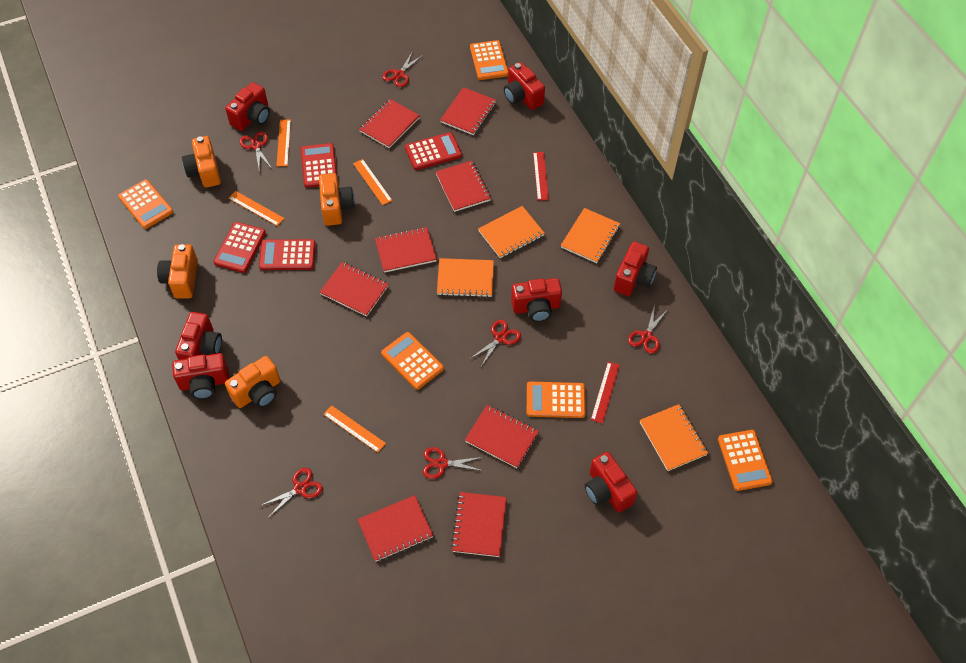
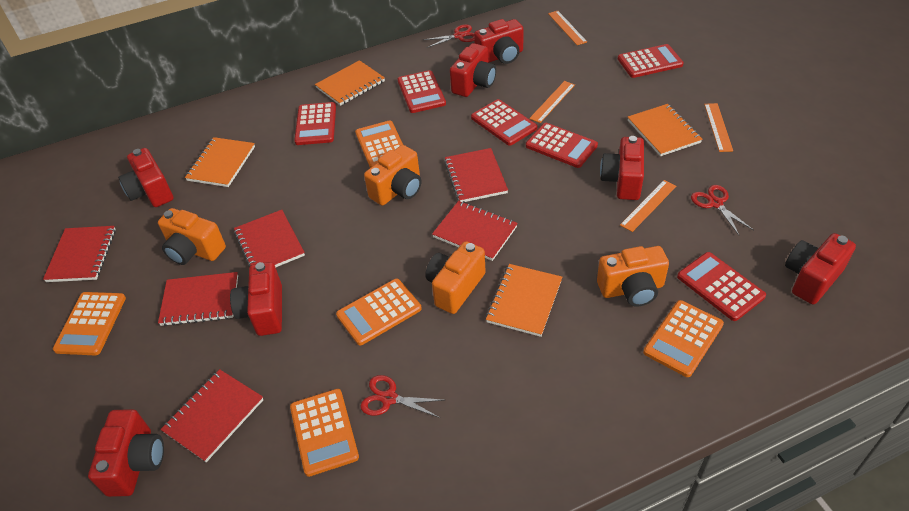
red calculator: [213,222,266,273] [259,239,316,270] [301,143,337,188] [405,132,462,170] = 4 -> [294,102,336,145] [398,70,446,113] [471,99,537,146] [526,123,598,168] [618,44,684,78] [677,252,766,321] = 6
red notebook: [320,262,389,317] [357,495,434,562] [359,99,420,148] [375,227,437,273] [436,161,491,212] [440,87,496,135] [451,492,507,557] [465,405,539,468] = 8 -> [43,226,116,282] [158,272,238,326] [161,369,264,462] [234,210,305,267] [432,201,518,261] [444,148,508,202] = 6
red ruler: [533,152,549,201] [591,362,620,424] = 2 -> none = 0
red scissors: [240,131,272,171] [259,468,323,518] [382,51,423,87] [423,447,483,479] [471,320,521,367] [628,305,668,354] = 6 -> [361,375,444,418] [423,24,474,48] [691,185,754,236] = 3

